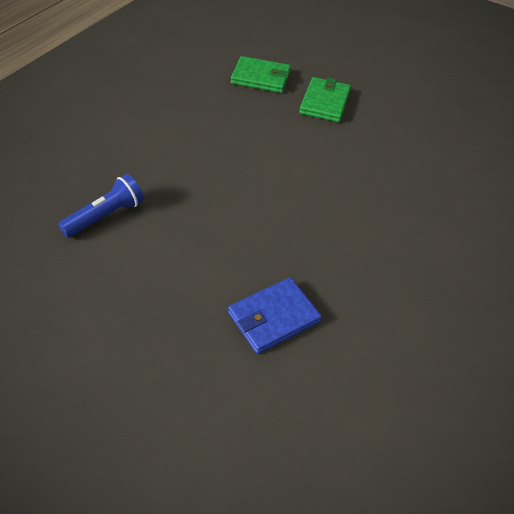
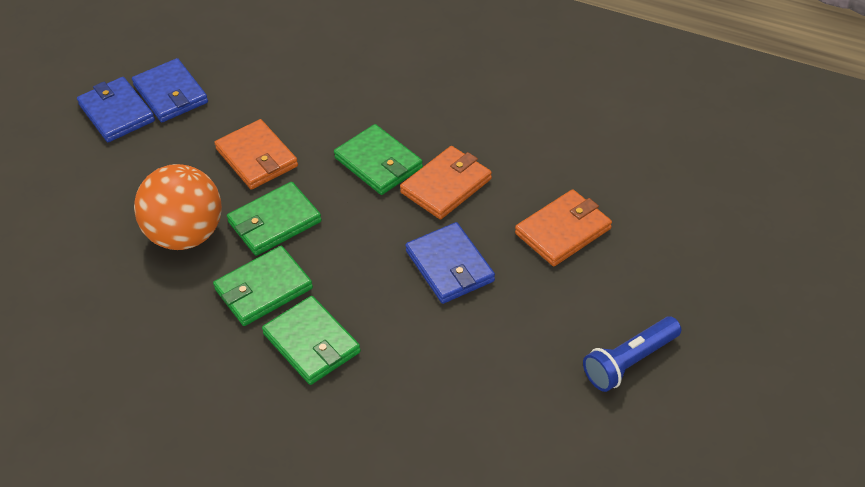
blue wallet: [228,277,322,354] = 1 -> [77,77,155,142] [132,58,208,122] [405,222,495,304] = 3
green wallet: [231,56,291,93] [299,77,351,122] = 2 -> [213,246,313,326] [227,182,322,256] [262,296,361,385] [334,124,423,195] = 4
orange ball: none = 0 -> [134,164,222,250] = 1
orange wallet: none = 0 -> [214,119,298,190] [400,146,492,219] [515,189,612,266] = 3

